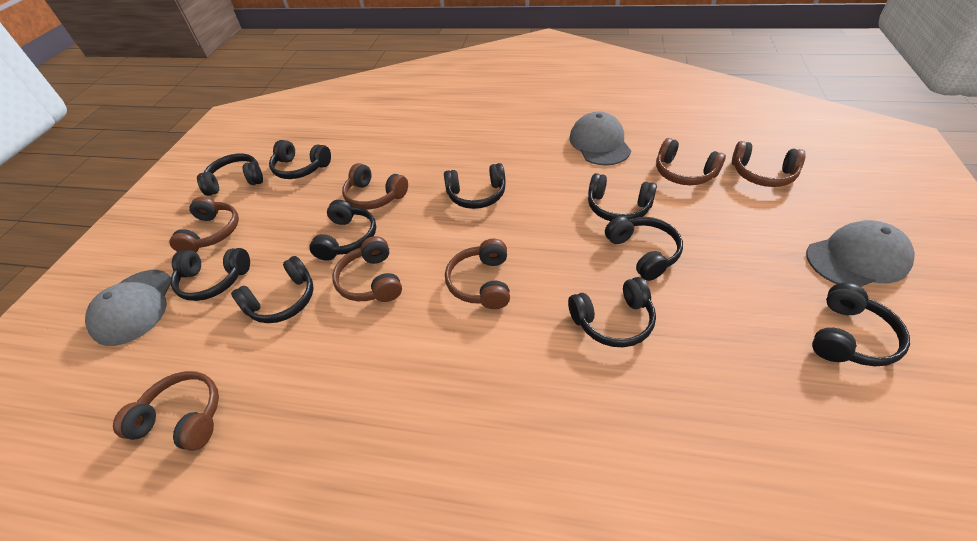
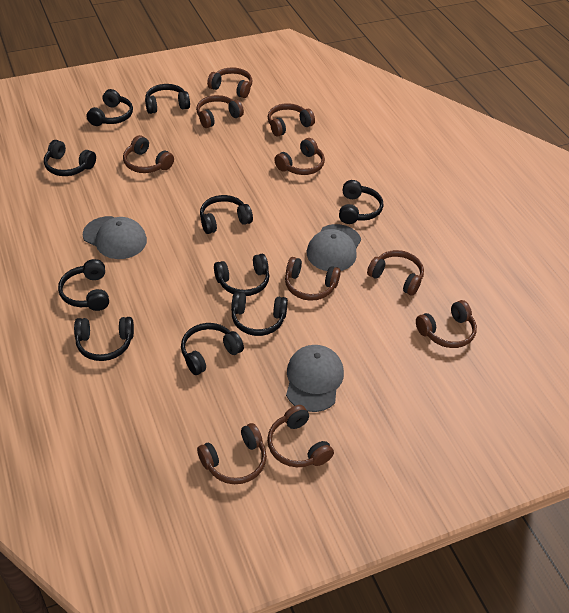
brown headphones: [113,371,219,451] [169,197,239,252] [332,236,402,302] [342,163,408,210] [445,239,510,309] [656,138,726,185] [732,141,806,187] = 7 -> [123,135,174,173] [196,95,244,128] [197,423,267,484] [207,67,252,98] [267,405,334,467] [268,103,315,137] [274,138,325,175] [285,257,341,301] [367,250,424,296] [416,300,477,348] = 10

